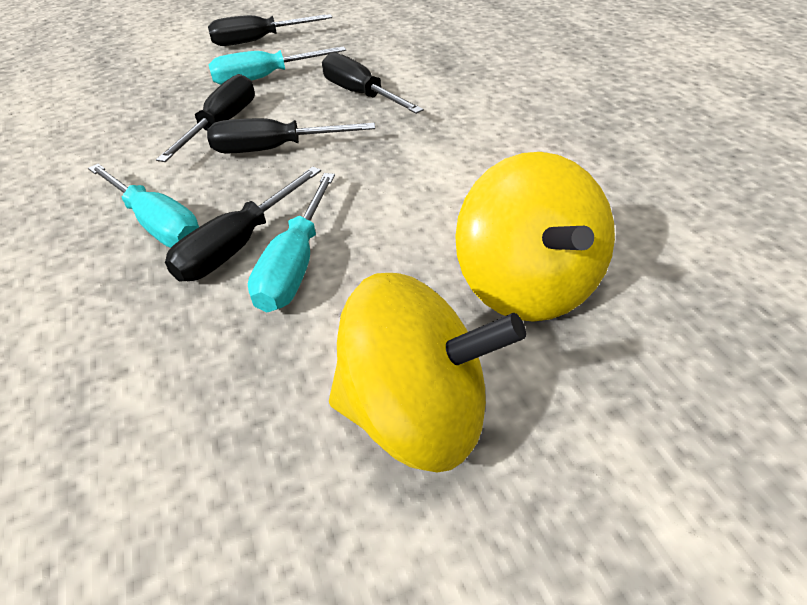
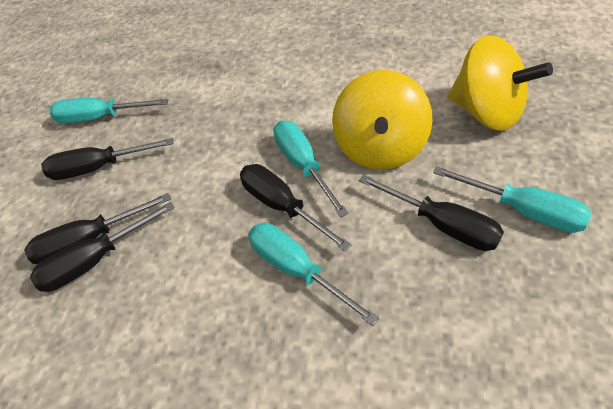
turquoise screwdriver: [88,164,199,248] [209,46,346,85] [248,173,335,312] = 3 -> [50,98,168,124] [248,223,379,326] [273,121,349,218] [433,166,591,233] = 4

